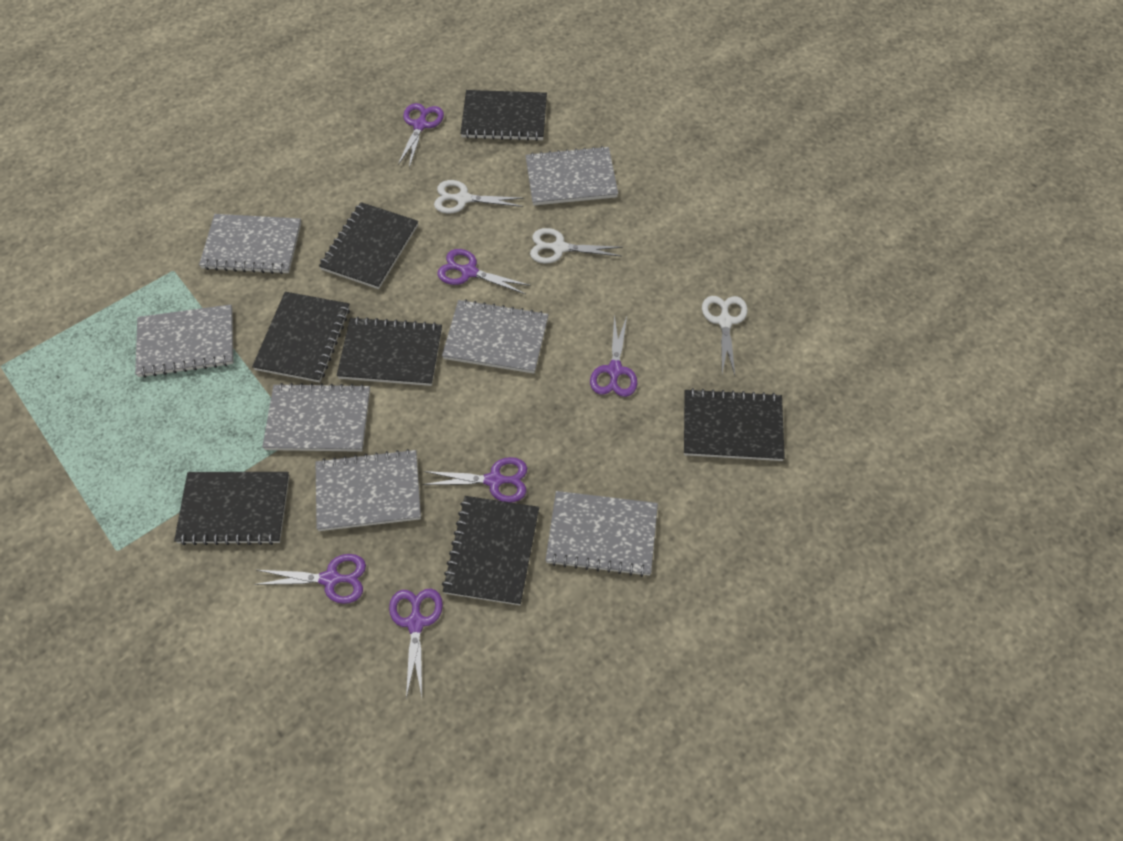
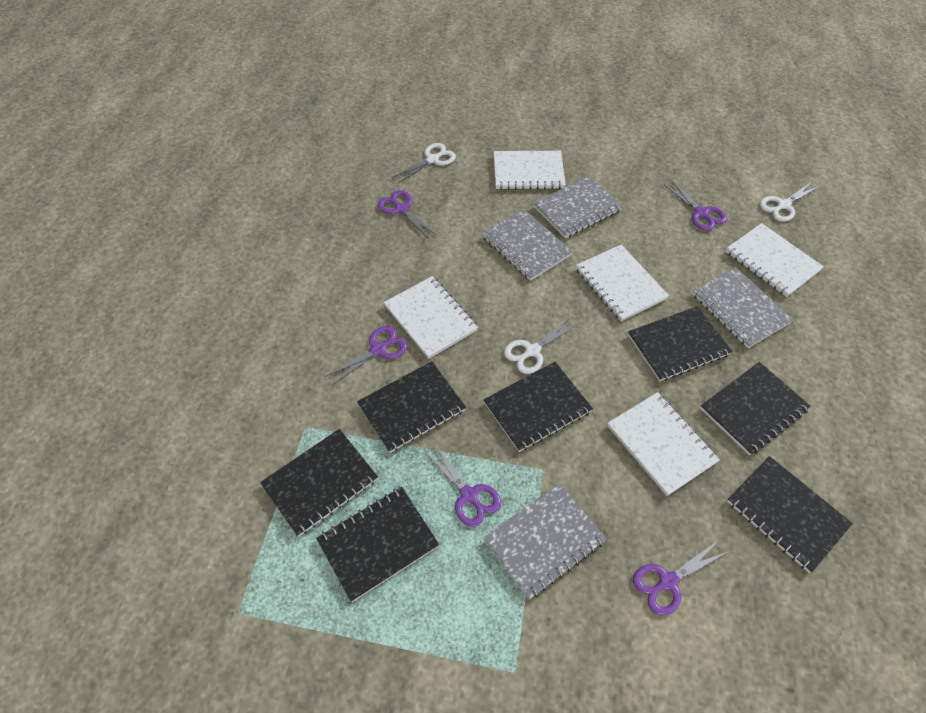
grey notebook: [135,304,233,378] [199,214,301,274] [262,383,370,452] [315,449,421,531] [442,299,549,374] [525,146,618,205] [545,491,658,577] = 7 -> [482,209,573,281] [483,483,607,600] [533,176,623,238] [692,267,793,348] = 4
purple scissors: [254,554,366,604] [389,589,443,698] [398,103,444,168] [422,457,527,502] [437,249,531,294] [590,315,637,397] = 6 -> [325,326,407,385] [378,190,437,238] [424,443,501,527] [633,540,729,615] [664,180,727,231] = 5
white notebook: none = 0 -> [384,276,478,359] [494,151,566,190] [576,245,669,321] [607,392,720,496] [726,223,824,297] = 5

